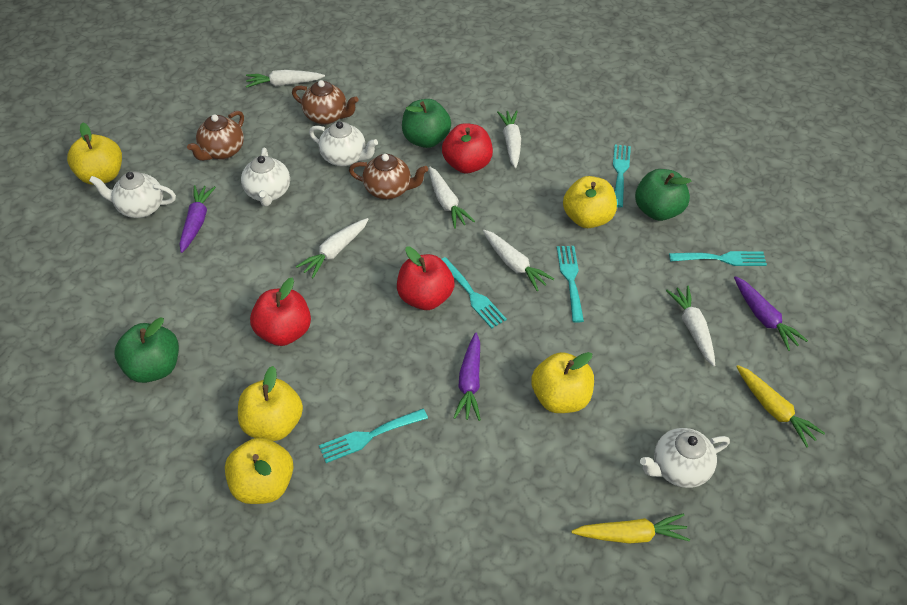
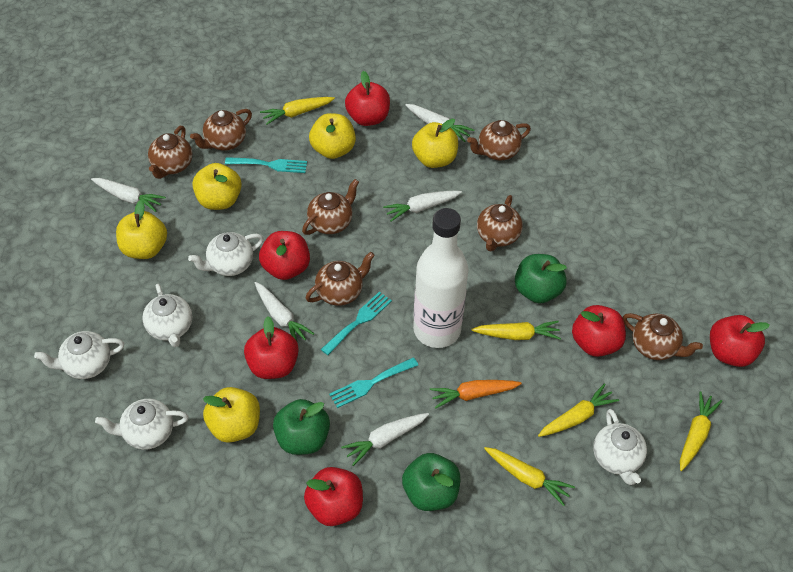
brown teapot: [187,111,244,161] [292,80,359,125] [349,154,428,199] = 3 -> [148,126,192,179] [190,109,252,151] [302,179,359,235] [306,252,375,306] [467,120,531,161] [477,195,523,251] [622,313,703,360] = 7
orange carrot: none = 0 -> [430,380,522,409] = 1
purple carrot: [180,185,216,253] [453,333,481,421] [734,276,808,351] = 3 -> none = 0
red apple: [250,278,311,346] [397,247,455,310] [442,123,493,173] = 3 -> [244,316,299,379] [259,231,310,280] [304,467,363,526] [345,71,390,126] [572,305,626,357] [710,315,770,367] = 6
turquoise fork: [319,409,428,463] [442,257,507,329] [557,246,584,323] [613,144,631,207] [669,251,767,266] = 5 -> [225,157,307,173] [321,291,392,355] [329,357,418,408] = 3
white bottle: none = 0 -> [413,208,468,348] = 1
white carrot: [246,70,325,88] [296,218,369,278] [429,167,475,229] [483,230,554,291] [497,110,521,168] [666,285,715,367] = 6 -> [91,178,166,212] [255,282,315,341] [341,413,429,466] [383,191,462,221] [405,104,474,142] = 5
white teapot: [89,172,176,218] [241,148,290,206] [309,121,378,167] [640,428,730,488] = 4 -> [34,331,124,379] [95,399,189,450] [142,284,192,347] [188,232,264,276] [593,409,647,485] = 5
yellow carrot: [571,513,690,544] [736,365,825,447] = 2 -> [260,97,335,125] [471,321,561,340] [484,447,575,506] [538,383,619,437] [680,391,722,471] = 5

